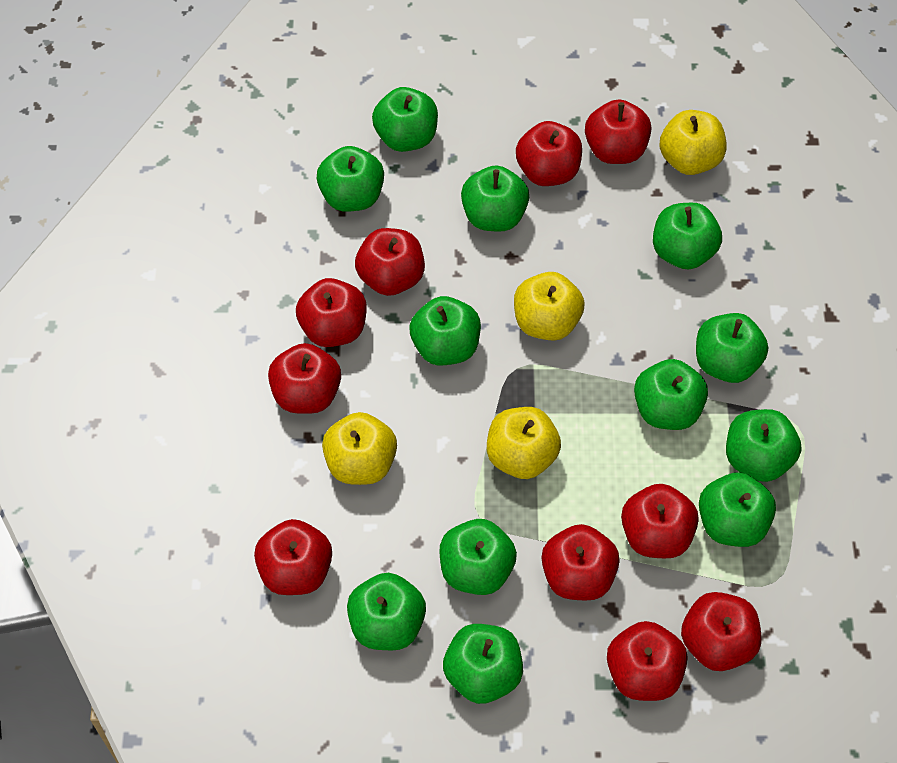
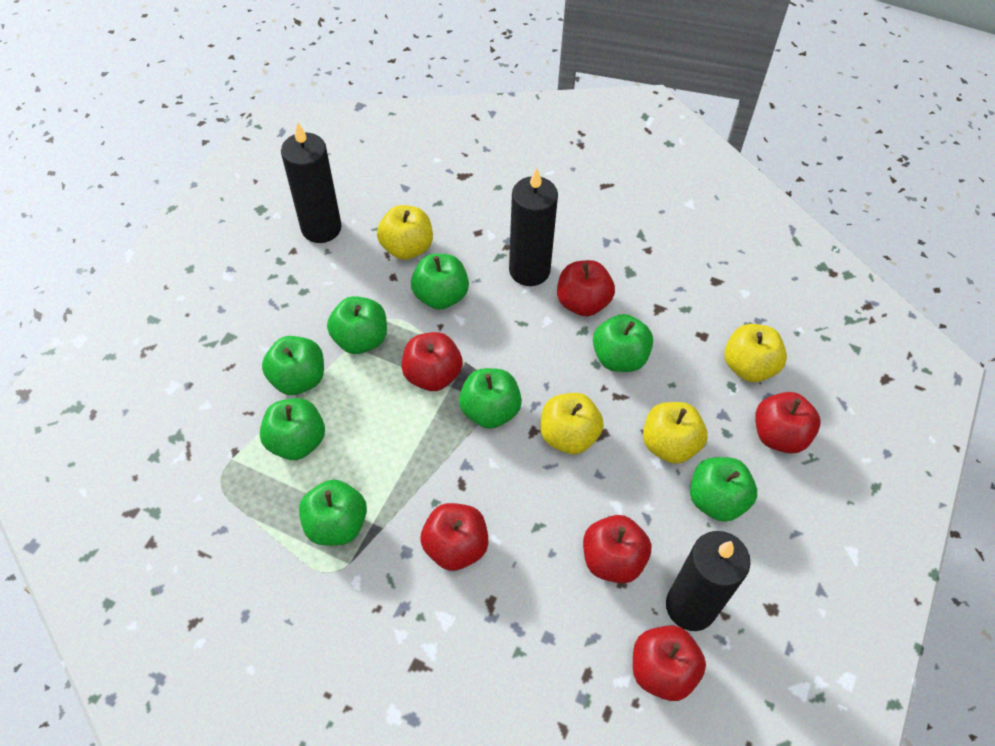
black candle: none = 0 -> [281,122,342,243] [509,168,558,286] [666,531,751,631] = 3
green apple: [317,146,384,212] [347,573,426,650] [372,87,438,152] [409,296,481,365] [439,519,517,595] [443,624,523,704] [461,165,529,232] [634,359,708,430] [653,203,722,269] [696,313,768,383] [699,472,776,547] [726,409,802,482] = 12 -> [260,398,325,460] [262,336,324,395] [299,479,367,546] [327,296,387,354] [411,254,469,310] [459,368,522,429] [593,314,653,372] [690,457,757,522] = 8
red apple: [254,519,332,595] [268,343,341,414] [296,278,367,347] [355,228,425,296] [516,121,582,186] [542,524,620,600] [585,99,651,164] [607,621,687,701] [621,484,699,559] [681,592,761,671] = 10 -> [402,332,463,391] [420,503,488,571] [557,260,615,316] [583,515,651,583] [633,625,706,701] [755,392,820,454] = 6

